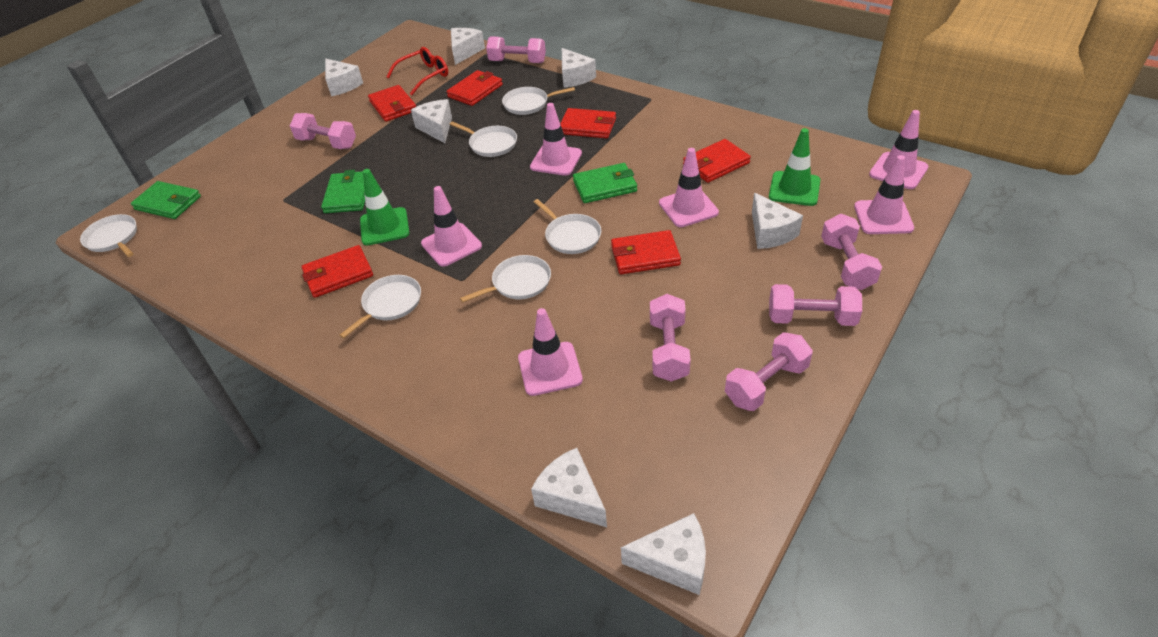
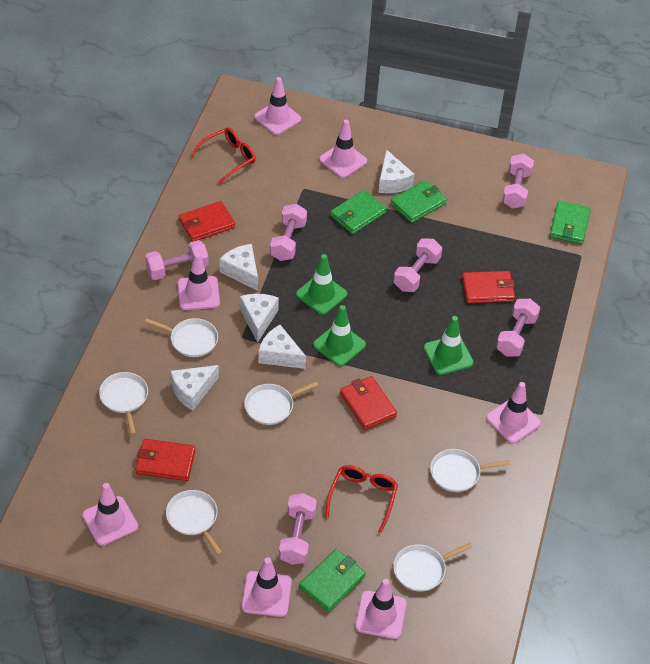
green traffic cone: [360,169,410,245] [769,128,820,206] = 2 -> [296,254,347,315] [313,305,366,366] [424,316,474,375] = 3
green wallet: [131,181,201,219] [321,170,365,213] [573,163,637,203] = 3 -> [299,549,366,612] [330,190,387,234] [391,180,447,223] [550,201,591,245] = 4
pink traffic cone: [421,186,482,267] [518,308,583,396] [530,103,582,176] [659,148,719,227] [854,155,914,234] [869,110,929,189] = 6 -> [82,483,138,546] [178,253,220,310] [242,557,292,617] [254,77,301,135] [319,120,367,178] [355,579,407,639] [486,382,541,443] = 7
red glasses: [386,47,448,95] = 1 -> [190,128,256,184] [325,465,398,534] = 2
red wallet: [301,245,373,298] [368,85,416,122] [447,70,503,106] [560,108,616,138] [611,230,681,274] [683,139,751,183] = 6 -> [136,439,196,481] [179,201,235,242] [340,376,397,430] [462,271,515,303] = 4
white cheese: [325,58,363,96] [411,99,452,143] [451,28,485,65] [531,448,607,527] [562,48,596,88] [621,513,706,595] [752,193,803,249] = 7 -> [170,365,219,411] [220,244,258,291] [240,294,279,343] [259,325,306,369] [378,149,414,193] = 5

